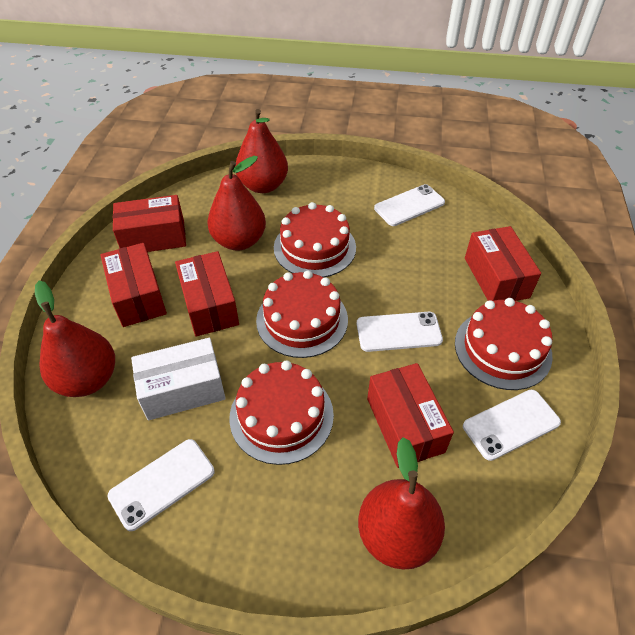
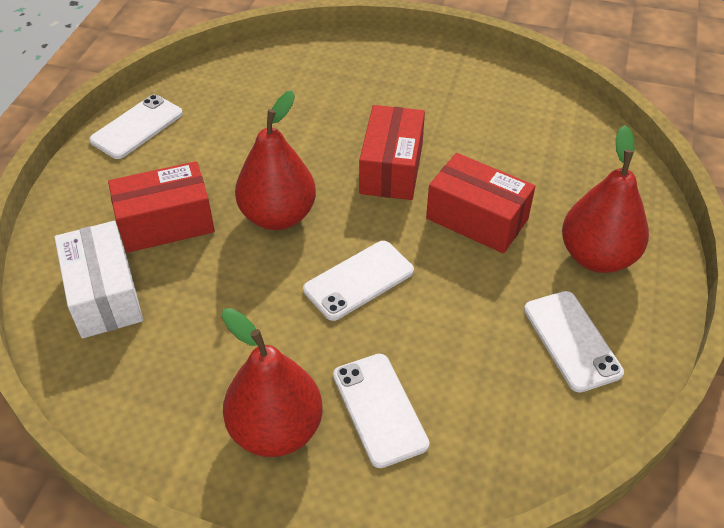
red box: [101,243,167,327] [113,195,186,252] [175,251,239,337] [367,363,454,468] [465,226,541,301] = 5 -> [108,161,215,253] [359,105,425,200] [426,153,535,253] = 3
red cake: [229,360,334,465] [256,271,348,358] [274,202,356,277] [455,298,553,390] = 4 -> none = 0
red pear: [35,281,115,397] [207,156,266,251] [235,109,288,193] [358,437,445,570] = 4 -> [222,308,323,457] [235,91,316,230] [562,125,649,273] = 3

